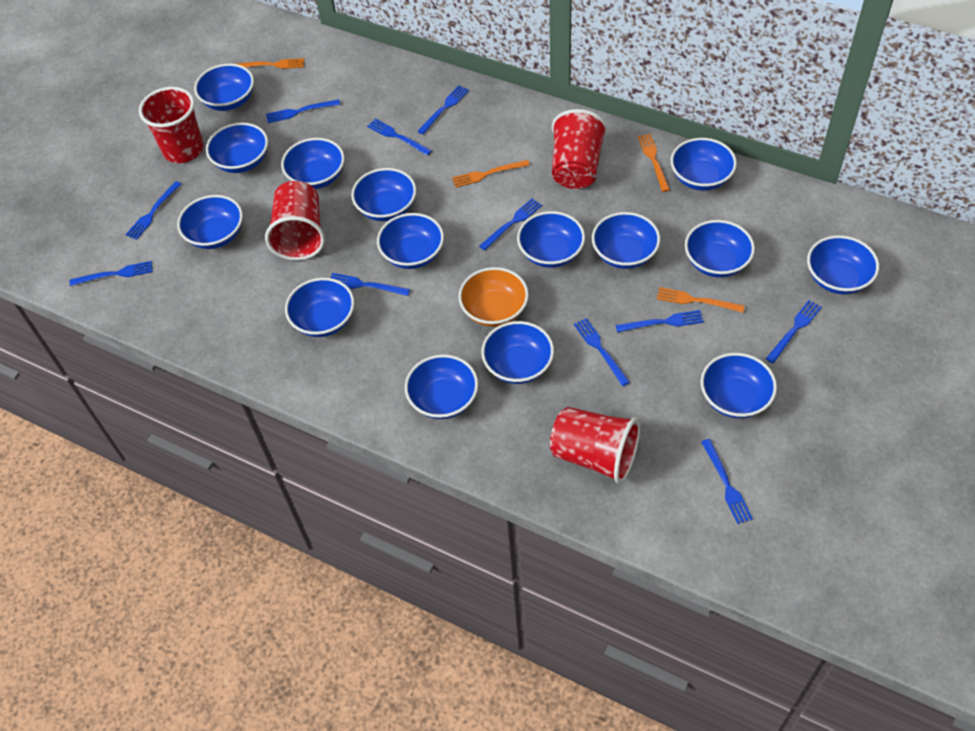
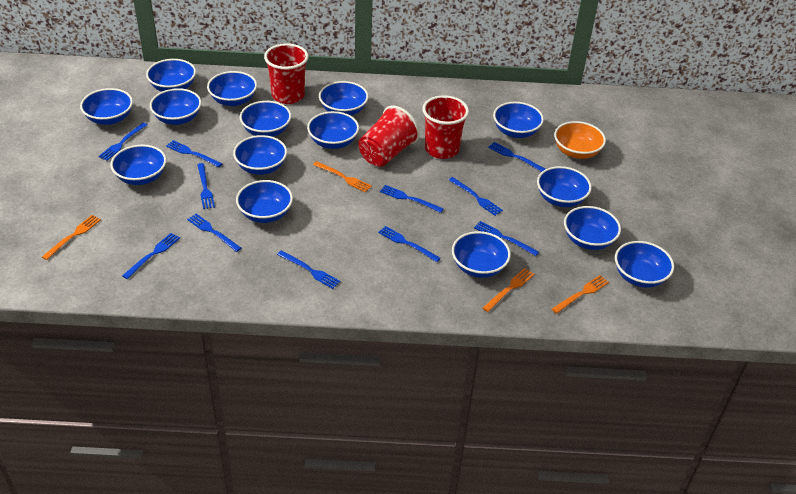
red cup: [139,87,204,163] [265,181,325,261] [550,407,640,484] [552,109,608,189] = 4 -> [264,43,309,104] [358,106,420,167] [422,95,469,159] = 3

